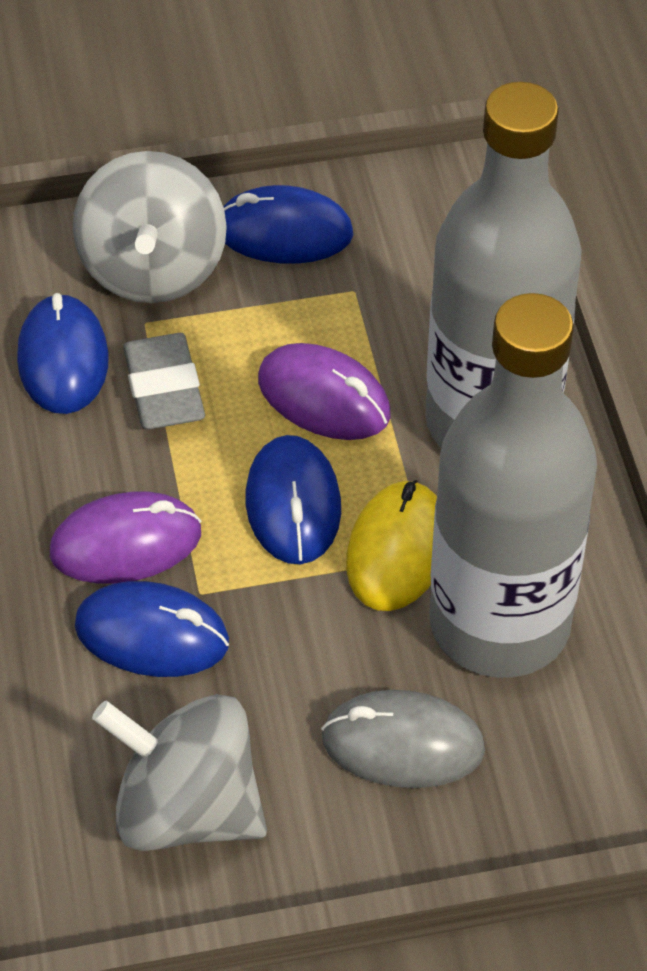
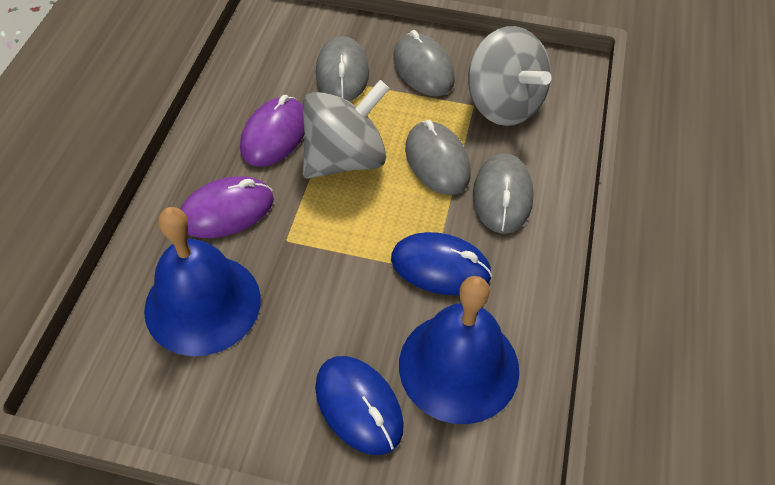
blue bell: none = 0 -> [144,207,261,356] [399,276,519,424] = 2
blue mouse: [17,293,109,414] [75,581,229,677] [223,185,354,264] [246,435,341,564] = 4 -> [315,356,404,455] [391,232,492,295] = 2
grey bottle: [425,82,582,448] [429,293,597,678] = 2 -> none = 0
grey eraser: [123,333,205,429] = 1 -> none = 0
grey mouse: [321,690,485,788] = 1 -> [316,36,369,102] [393,30,455,96] [405,120,471,195] [473,153,534,234] = 4
yellow mouse: [346,480,437,611] = 1 -> none = 0

